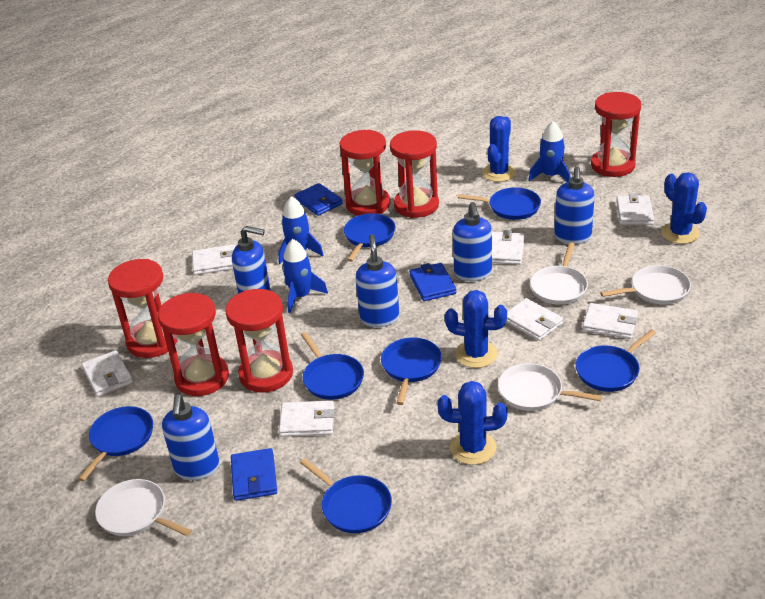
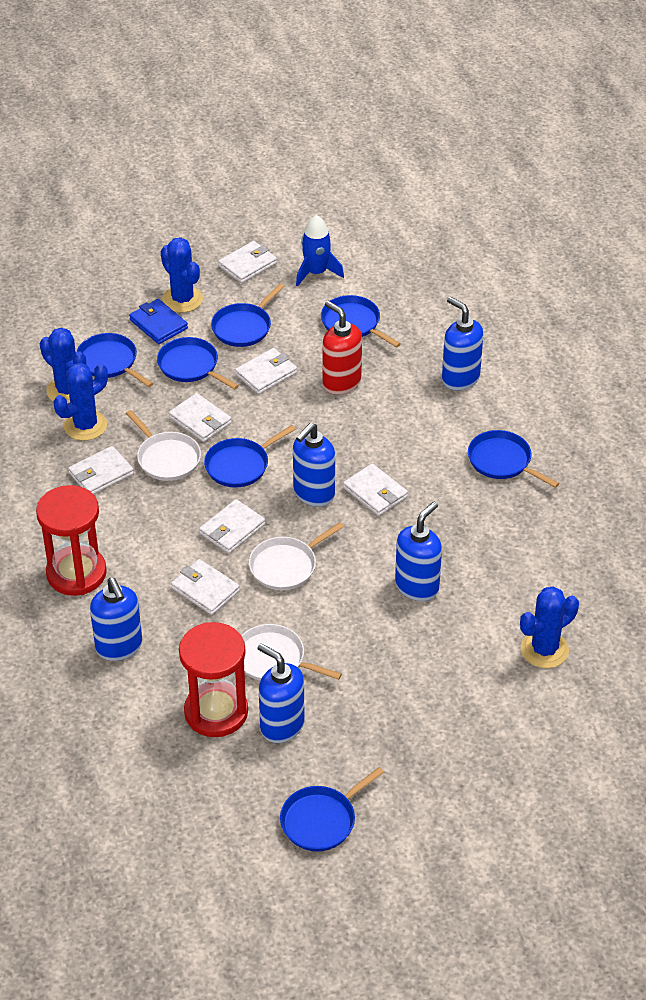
blue rocket: [278,196,324,264] [282,239,328,313] [528,121,571,182] = 3 -> [296,215,344,287] = 1
blue wallet: [231,448,277,501] [295,183,343,216] [409,263,456,301] = 3 -> [129,299,188,344] = 1
red hourglass: [108,259,178,358] [158,292,229,396] [225,289,293,392] [340,130,390,216] [390,130,439,218] [591,92,641,177] = 6 -> [36,485,107,596] [179,622,248,737] = 2
red soap dispenser: none = 0 -> [322,301,362,395] = 1
white pan: [95,479,192,537] [498,363,602,411] [530,242,588,305] [600,265,691,304] = 4 -> [126,410,201,481] [241,624,342,681] [249,522,344,590] = 3

